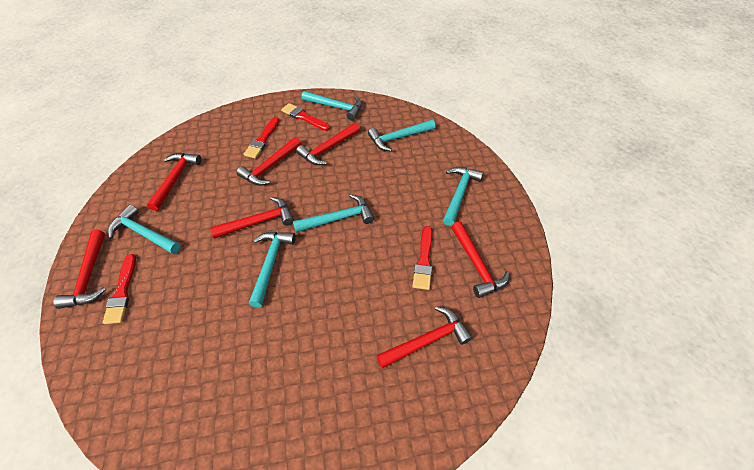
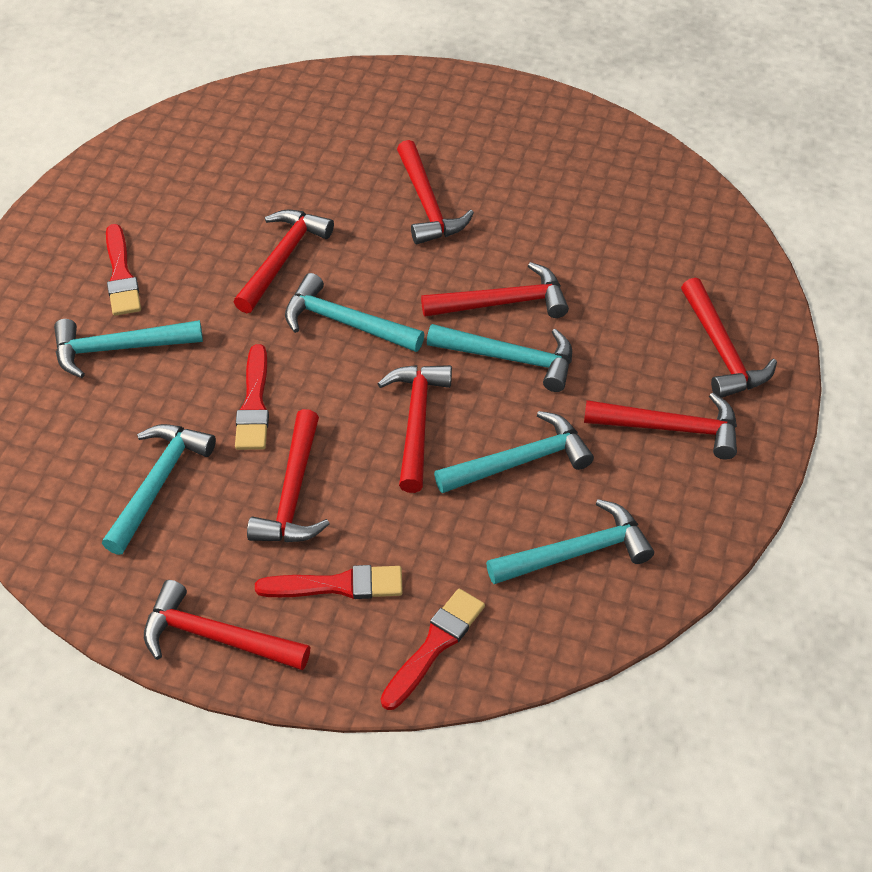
red hammer: [53,230,105,309] [147,153,202,211] [210,197,294,239] [236,137,301,186] [296,123,360,165] [377,306,473,368] [451,221,510,298] = 7 -> [144,580,310,670] [234,210,334,313] [247,409,330,542] [378,365,452,493] [397,140,474,244] [421,262,569,318] [584,392,737,460] [681,277,777,398] = 8

